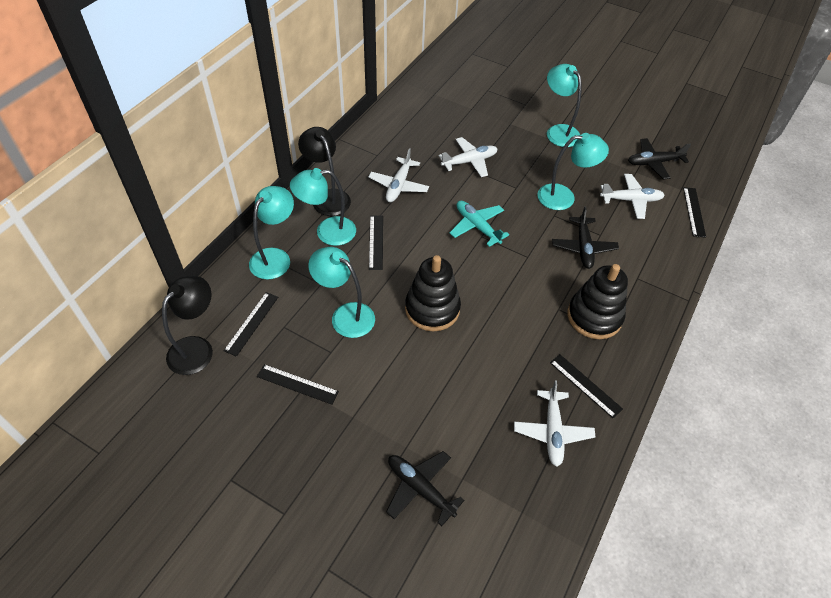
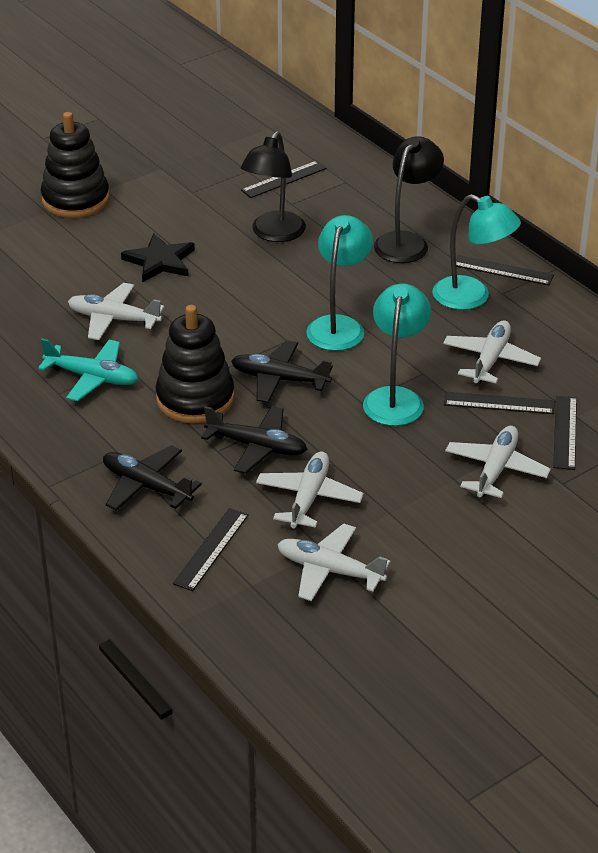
black star: none = 0 -> [121,233,195,283] = 1
turquoise lamp: [249,186,294,280] [290,168,356,246] [308,247,375,338] [538,133,609,210] [547,64,582,147] = 5 -> [306,215,373,351] [363,284,431,426] [432,194,521,310] = 3
white plane: [368,148,429,202] [439,137,497,177] [514,381,595,467] [600,174,665,219] = 4 -> [68,283,164,340] [256,452,364,528] [277,523,391,601] [443,320,541,384] [445,426,551,498] = 5

